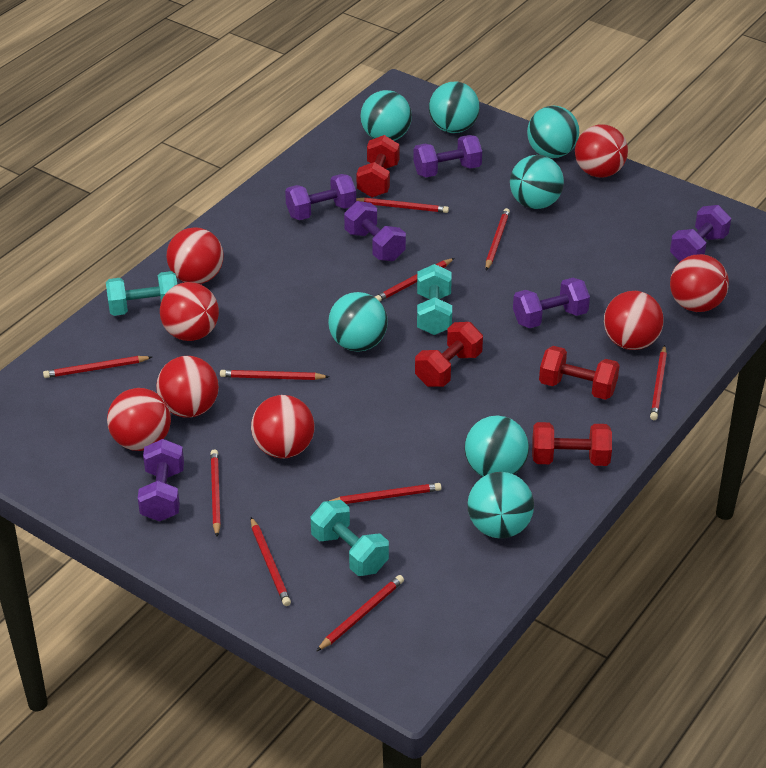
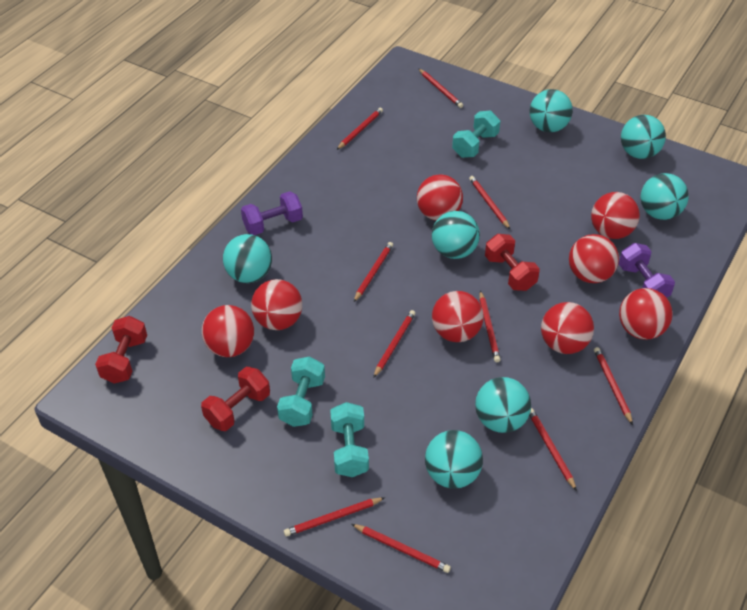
purple dumbbell: [138,439,184,522] [285,174,356,220] [344,201,406,261] [413,135,482,177] [513,278,590,328] [670,205,731,262] = 6 -> [241,191,303,235] [619,243,675,298] = 2
red dumbbell: [357,135,400,198] [415,322,483,387] [532,422,612,466] [539,346,620,400] = 4 -> [95,316,147,384] [201,367,270,431] [485,234,540,291] = 3

